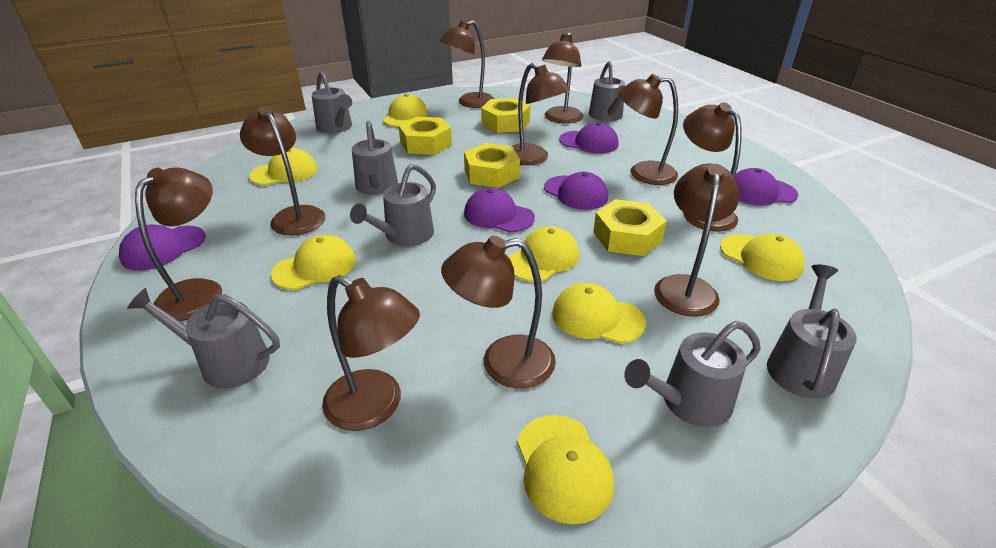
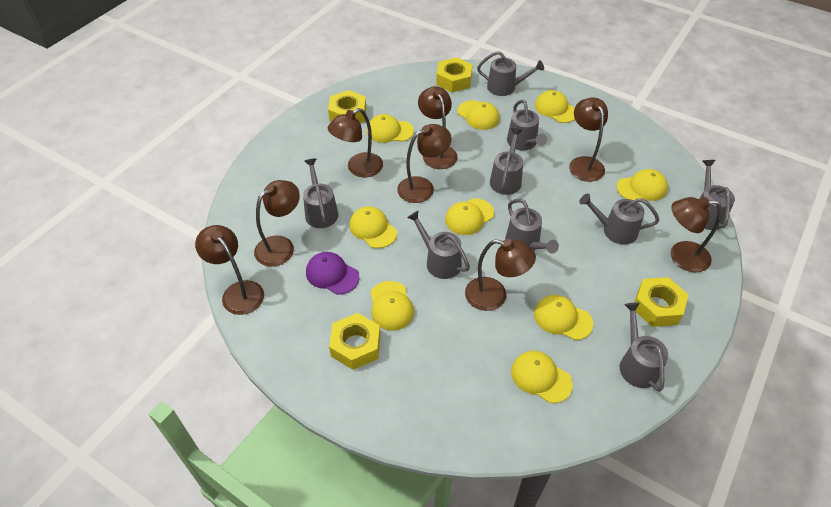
brown lamp: [135,167,222,321] [240,106,325,235] [322,275,420,431] [439,21,495,108] [441,236,556,389] [512,63,570,165] [542,32,583,124] [618,74,678,185] [654,164,739,317] [683,102,741,232] = 10 -> [195,225,264,315] [254,180,300,267] [328,108,383,177] [397,124,451,203] [418,86,458,169] [465,239,536,311] [569,97,608,182] [671,197,722,272] = 8
grey watering can: [127,288,280,388] [312,71,352,133] [350,164,436,246] [352,121,398,195] [589,61,625,121] [624,321,761,427] [767,265,857,399] = 7 -> [303,158,338,228] [407,211,470,279] [477,51,544,96] [490,128,523,195] [505,199,559,254] [507,99,547,151] [579,193,660,245] [620,303,668,392] [699,160,735,230] = 9
purple cap: [119,224,206,271] [464,188,535,233] [544,172,608,210] [559,122,618,154] [735,168,798,206] = 5 -> [306,252,359,295] = 1
yellow cap: [249,148,317,185] [271,235,356,290] [383,94,428,127] [508,226,579,282] [517,415,614,524] [552,283,646,344] [720,234,805,281] = 7 -> [349,206,397,248] [367,114,414,143] [370,281,414,331] [445,198,494,235] [457,100,500,130] [511,351,573,403] [534,295,593,340] [535,90,575,123] [617,169,668,201] = 9

